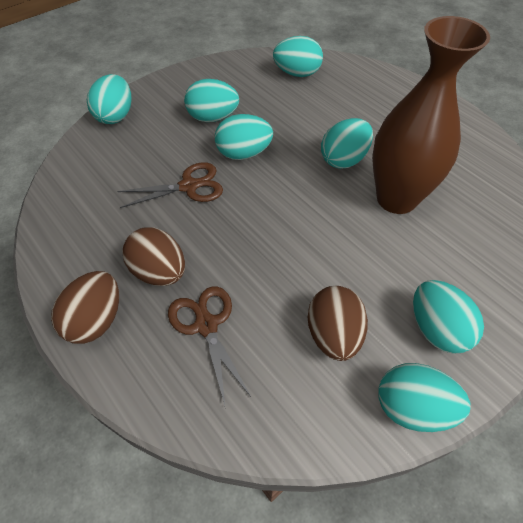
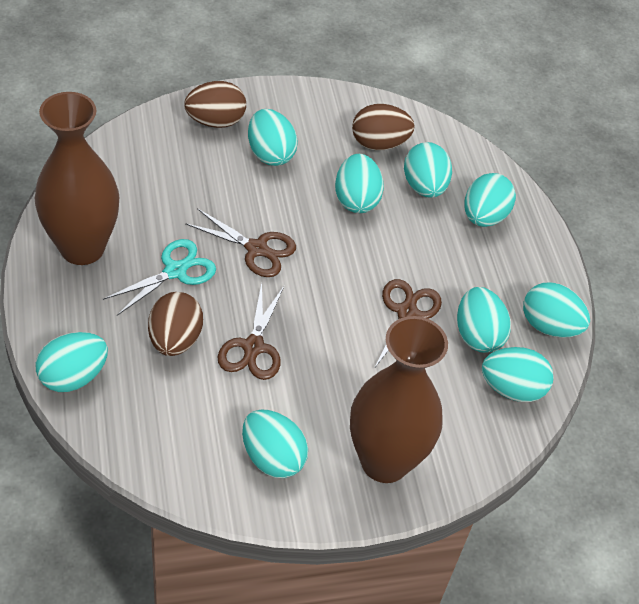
brown scissors: [117,162,223,208] [168,286,251,405] = 2 -> [185,208,296,277] [217,283,284,380] [374,279,442,369] = 3
brown vase: [372,16,490,214] = 1 -> [35,92,119,265] [350,316,448,483] = 2
turquoise egg: [87,74,131,124] [184,79,239,122] [215,114,273,160] [273,36,323,77] [321,118,373,169] [378,363,471,432] [413,280,484,354] = 7 -> [36,332,108,392] [242,409,308,478] [248,109,298,166] [335,154,384,213] [404,142,452,198] [457,287,511,353] [464,173,516,227] [482,347,554,402] [523,282,590,338] = 9
turquoise scissors: none = 0 -> [103,239,216,316] = 1

